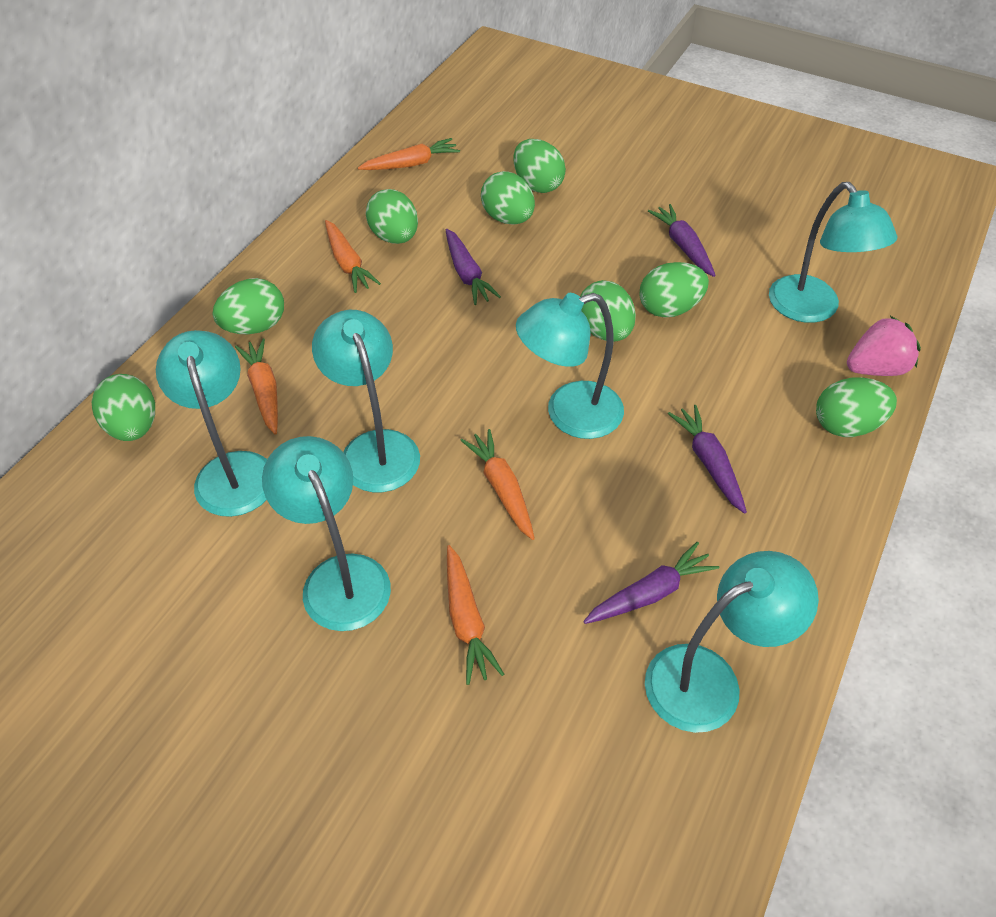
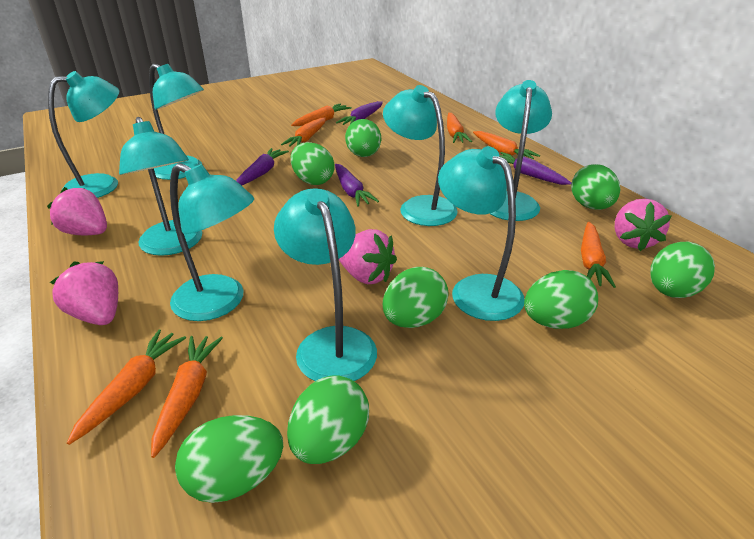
orange carrot: [235,338,278,435] [325,220,381,293] [358,138,460,170] [447,545,504,685] [460,429,535,540] = 5 -> [67,330,186,445] [151,336,223,458] [281,117,326,147] [291,104,352,126] [447,113,472,143] [473,131,540,159] [581,222,616,288] = 7
pink strawberry: [847,316,921,376] = 1 -> [47,187,107,235] [50,261,118,325] [339,229,397,284] [615,199,671,251] = 4
turquoise lamp: [156,330,267,517] [262,436,391,631] [312,310,420,492] [516,293,624,439] [645,551,819,733] [769,182,897,323] = 6 -> [48,71,119,198] [119,117,202,256] [149,64,204,180] [170,163,254,321] [274,188,377,381] [383,85,458,226] [438,146,525,321] [490,80,552,221] = 8

